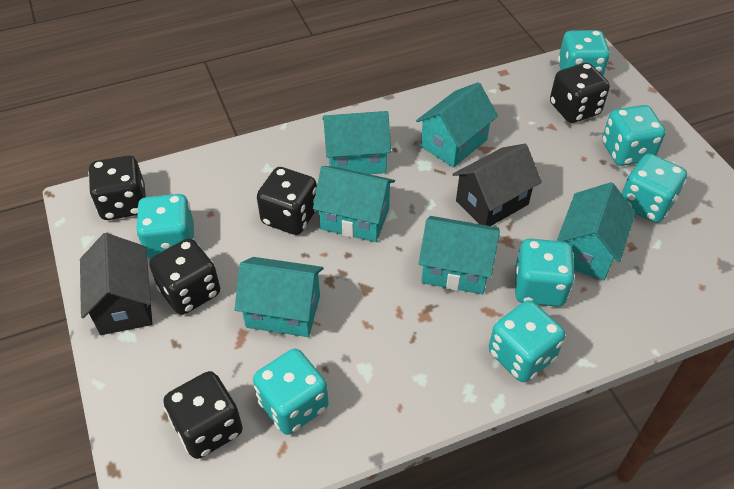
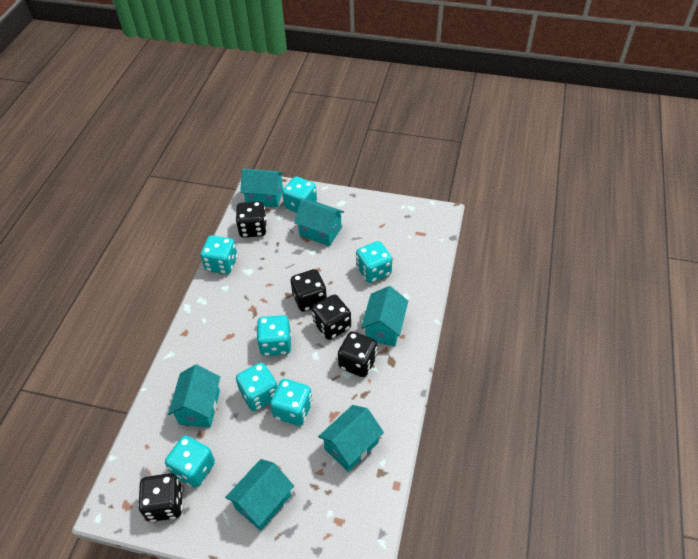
black house: [80,233,153,335] [453,144,542,226] = 2 -> none = 0

